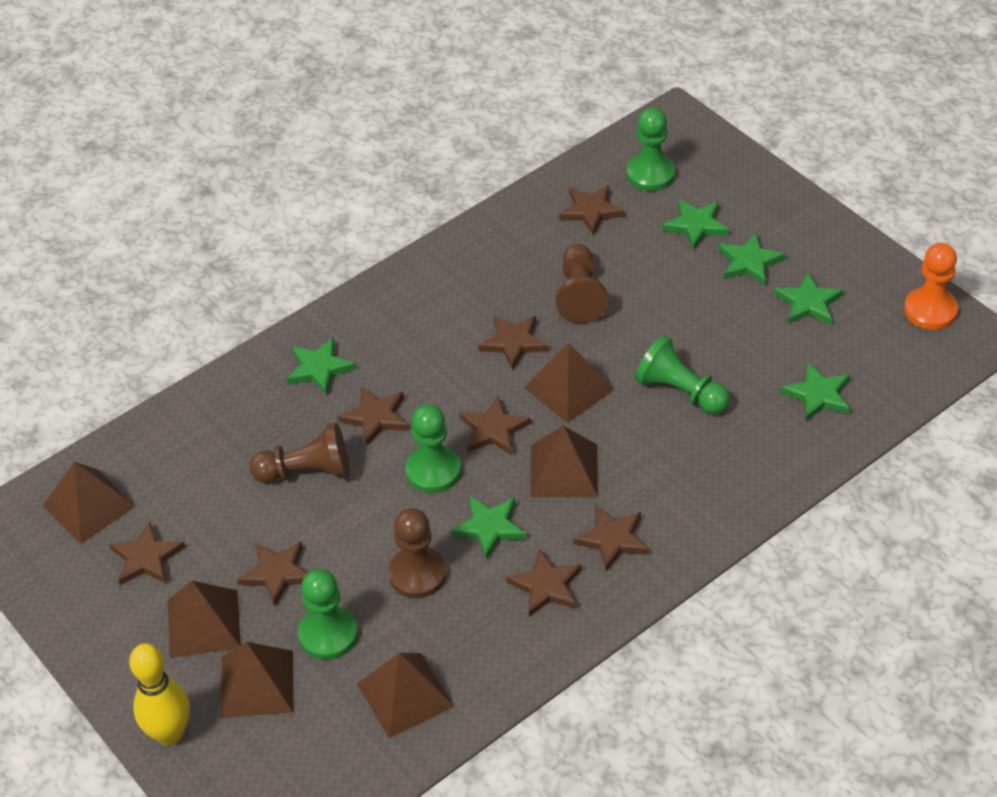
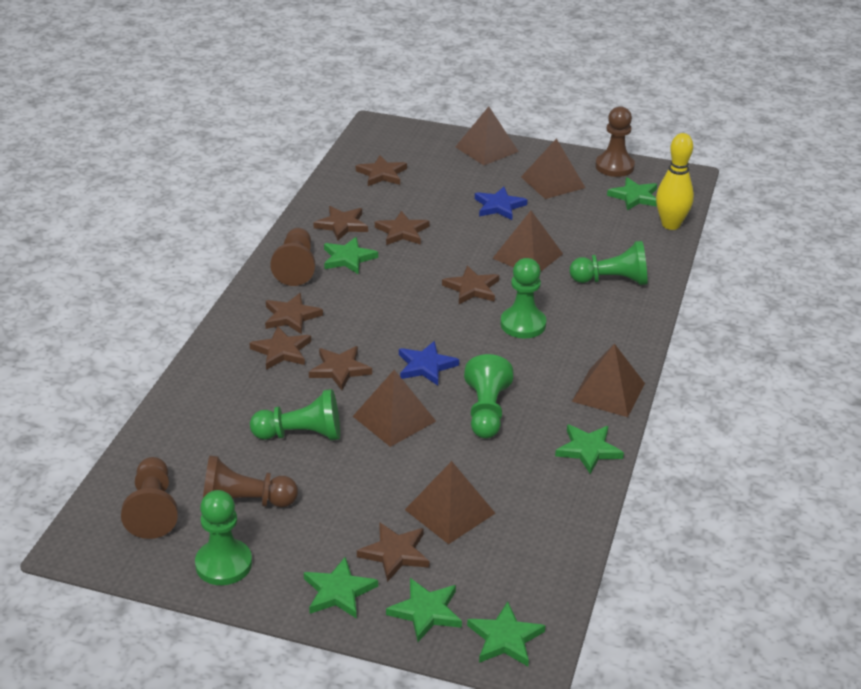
blue star: none = 0 -> [399,341,459,386] [475,187,528,220] = 2
brown pawn: [250,422,349,483] [388,508,447,598] [556,244,608,323] = 3 -> [121,457,178,539] [203,455,298,508] [270,228,315,286] [595,106,635,177] = 4
green pawn: [298,569,358,660] [405,404,461,493] [626,108,675,191] [635,335,730,414] = 4 -> [195,490,252,585] [250,389,340,441] [464,354,514,439] [500,258,546,338] [570,241,647,285] = 5
orange pawn: [904,243,958,330] = 1 -> none = 0

